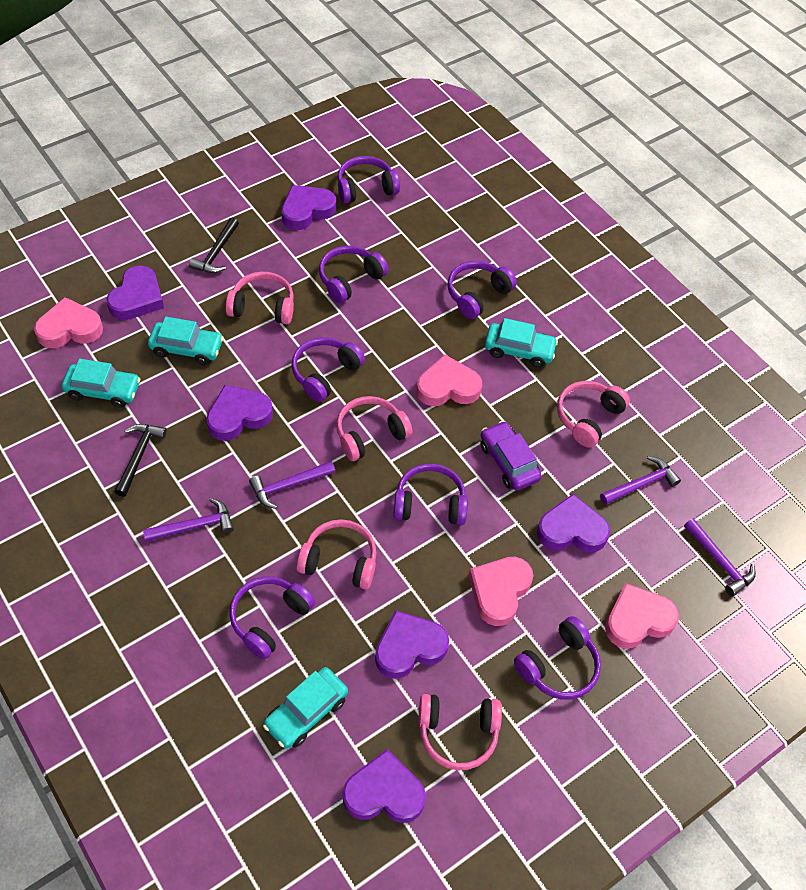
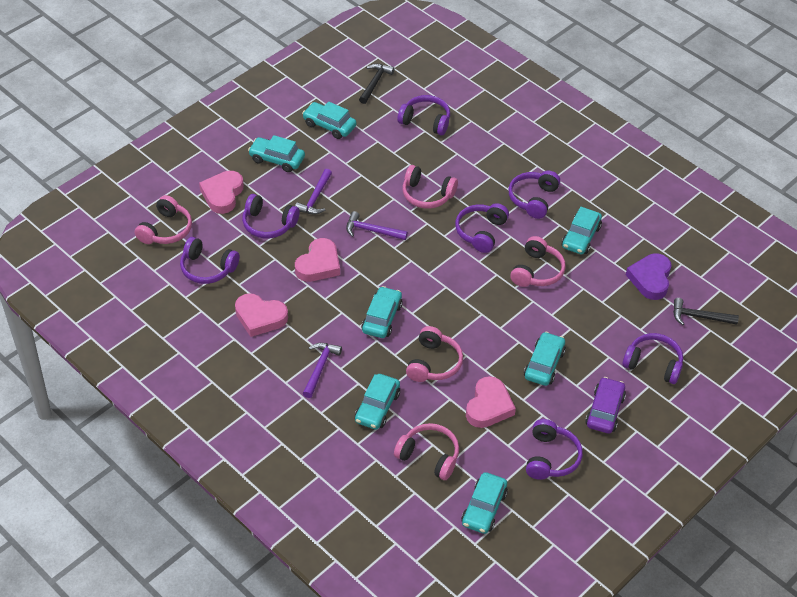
purple hammer: [143,498,234,542] [249,461,335,509] [600,456,681,505] [684,518,756,597] = 4 -> [295,169,332,215] [303,343,342,398] [346,211,408,240] = 3
purple heart: [106,265,164,320] [206,385,273,441] [281,185,336,230] [343,749,426,823] [375,610,449,679] [537,494,610,553] = 6 -> [626,253,671,300] = 1
turquoise car: [62,359,141,408] [148,316,224,365] [263,667,348,749] [485,318,558,367] = 4 -> [248,135,305,172] [302,101,356,139] [355,374,400,430] [361,286,403,338] [461,472,508,534] [524,332,566,386] [562,207,602,254] = 7

